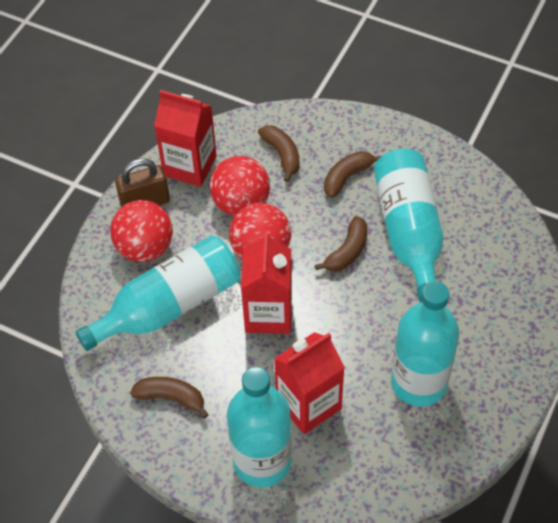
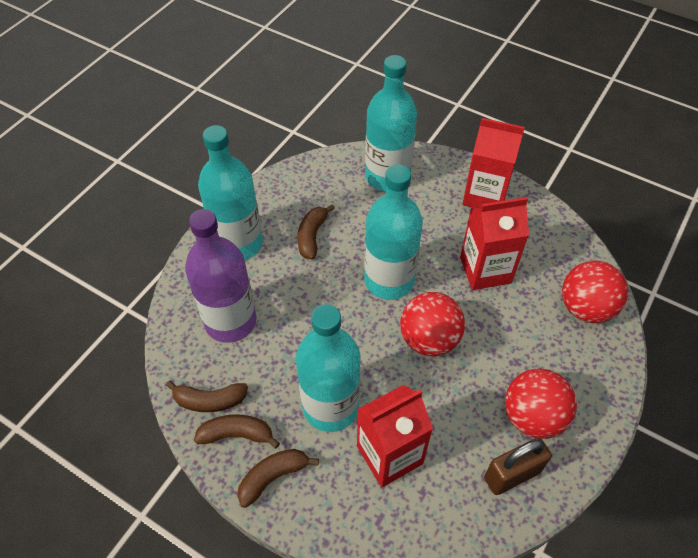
purple bottle: none = 0 -> [185,209,256,343] = 1

